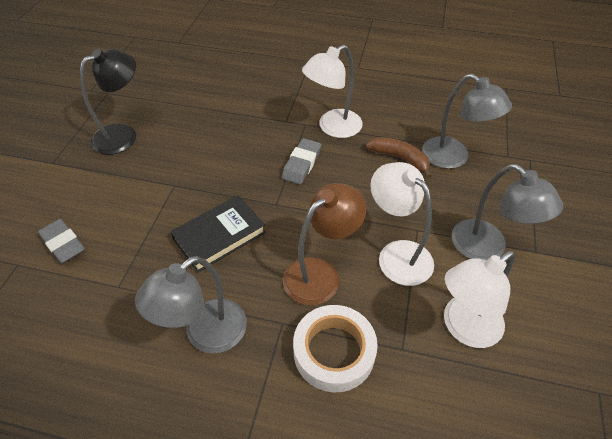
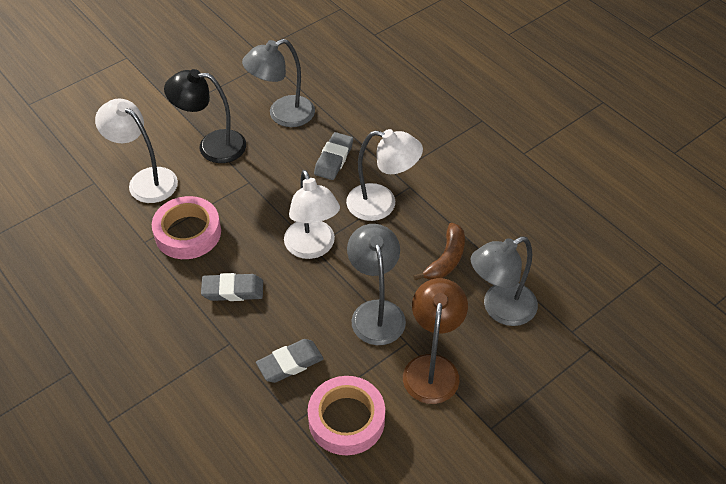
black book: [170,195,266,272] = 1 -> none = 0
grey eraser: [38,219,85,264] [282,138,321,185] = 2 -> [201,273,263,301] [256,339,323,383] [314,132,353,180] = 3
pink tape: none = 0 -> [152,196,221,259] [307,376,385,455] = 2
white tape: [293,305,378,392] = 1 -> none = 0

